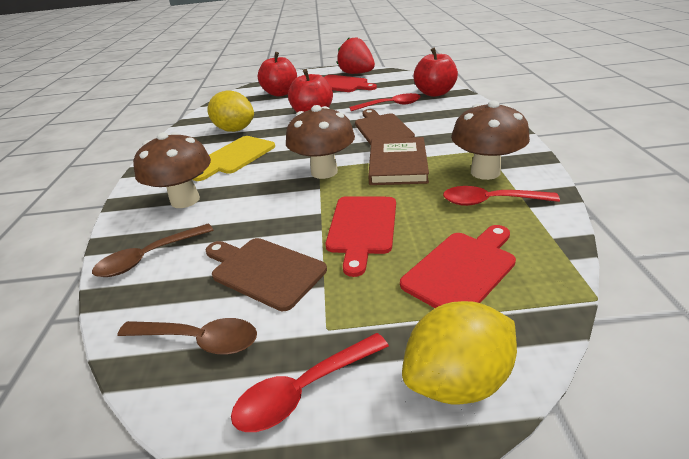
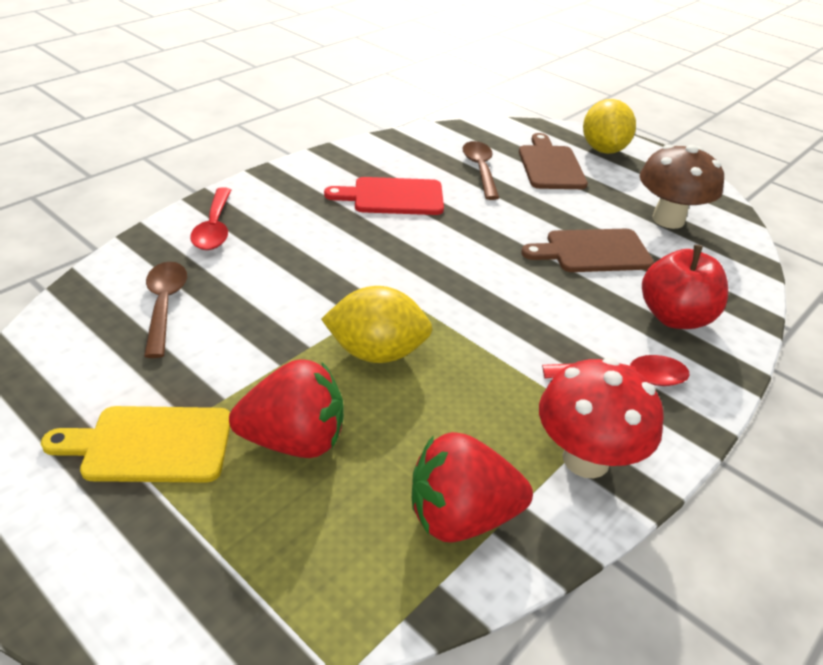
brown book: [368,137,429,185] = 1 -> none = 0
brown mushroom: [133,132,211,208] [286,105,355,179] [451,101,530,180] = 3 -> [640,144,724,229] = 1
red apple: [258,52,297,97] [288,69,333,113] [414,48,458,97] = 3 -> [642,245,728,329] = 1
red cutting board: [324,75,377,92] [326,196,396,277] [400,225,516,308] = 3 -> [324,177,444,215] = 1
red mushroom: none = 0 -> [539,358,664,478] = 1
red spoon: [231,333,389,432] [349,93,421,111] [443,186,560,206] = 3 -> [190,187,231,250] [542,355,690,386] = 2
red strawberry: [337,38,375,74] = 1 -> [229,359,344,458] [412,432,533,543] = 2

